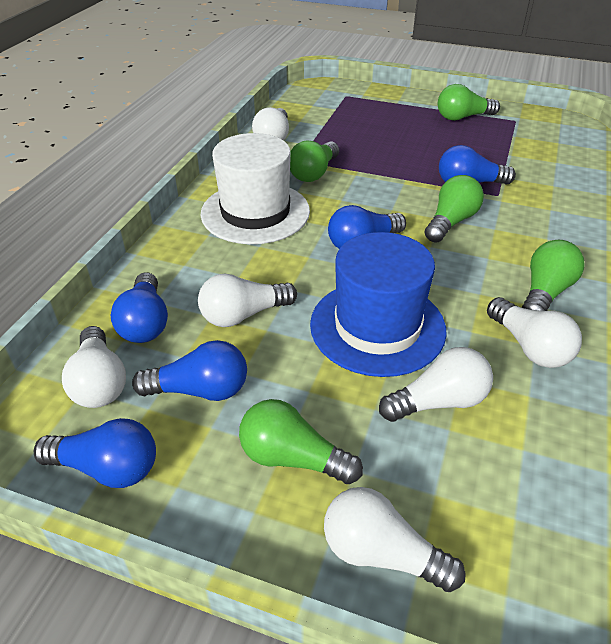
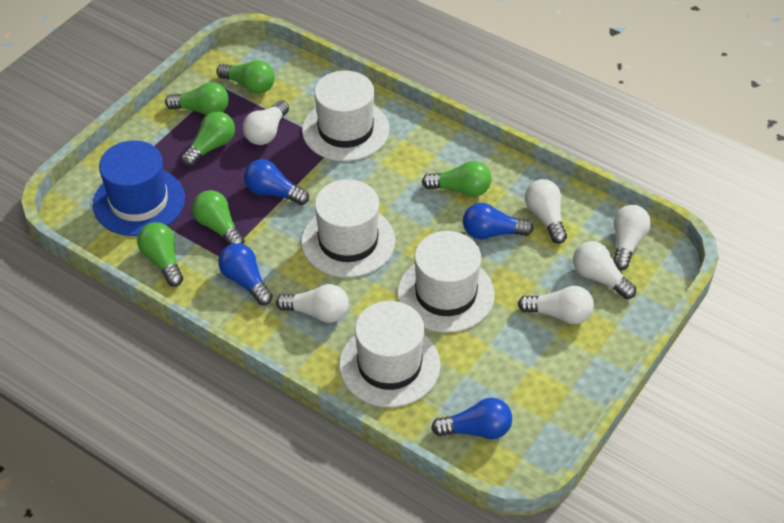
blue light bulb: [34,418,156,488] [111,272,168,343] [132,340,247,401] [328,205,406,249] [439,145,516,184] = 5 -> [218,243,273,305] [244,159,309,205] [431,398,512,439] [463,203,534,240] = 4
green light bulb: [239,399,363,484] [290,141,339,182] [425,175,484,243] [438,84,500,121] [522,240,584,311] = 5 -> [137,222,183,287] [165,82,229,115] [181,111,235,167] [192,190,245,245] [217,60,275,94] [422,161,491,197] = 6
white hat: [201,133,310,244] = 1 -> [301,179,395,278] [302,71,389,161] [339,301,440,407] [397,231,495,333] = 4

